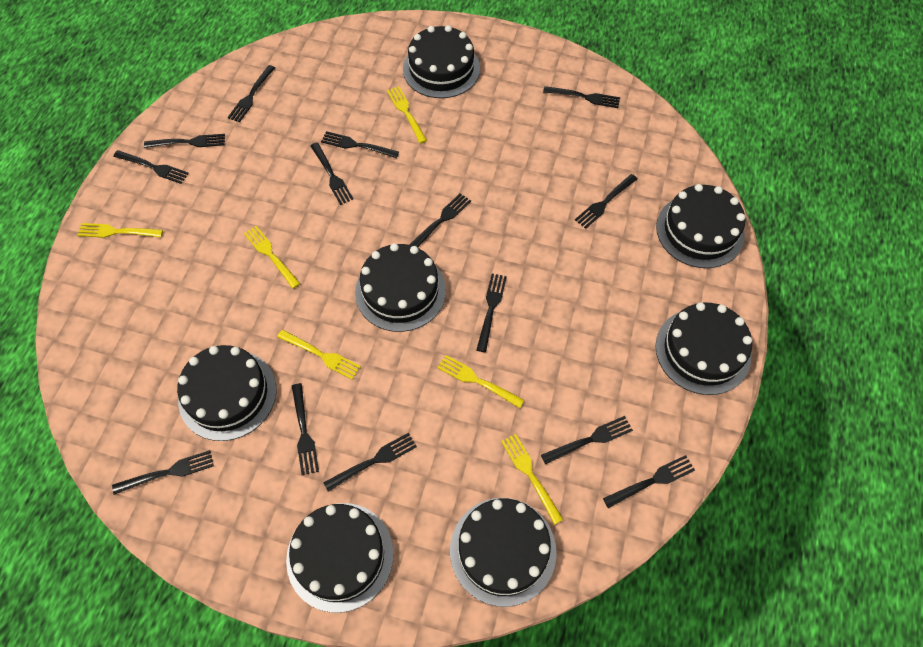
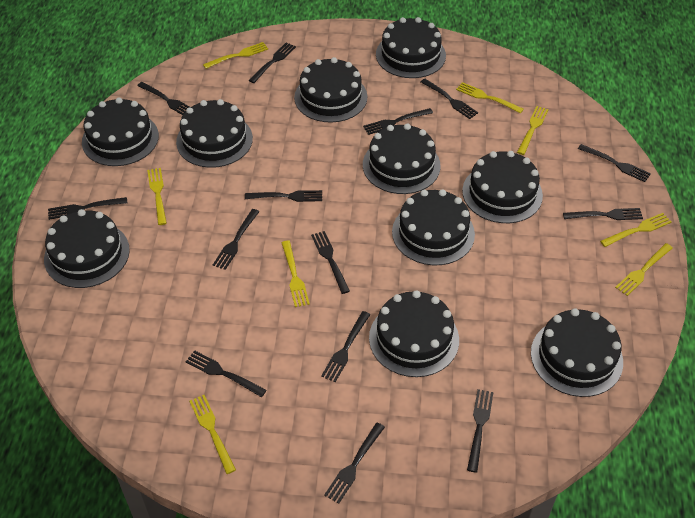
black cake: [177,345,276,441] [286,503,394,613] [355,243,446,332] [403,25,480,98] [450,498,557,607] [655,302,752,395] [656,184,745,268] = 7 -> [44,209,130,288] [82,98,159,166] [176,99,253,168] [294,57,367,123] [363,123,441,194] [369,290,459,377] [376,17,446,78] [392,189,475,265] [462,151,543,223] [531,308,623,397] = 10
yellow fork: [77,223,163,238] [244,226,300,289] [277,330,361,380] [387,86,427,144] [437,355,524,408] [501,434,564,525] = 6 -> [147,168,167,225] [189,395,236,474] [203,42,268,69] [281,241,310,307] [456,82,524,113] [517,106,549,155] [600,213,671,247] [615,243,673,296] = 8

